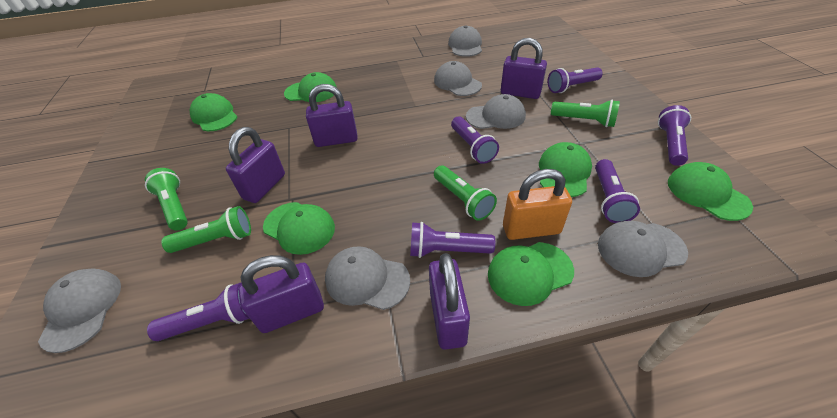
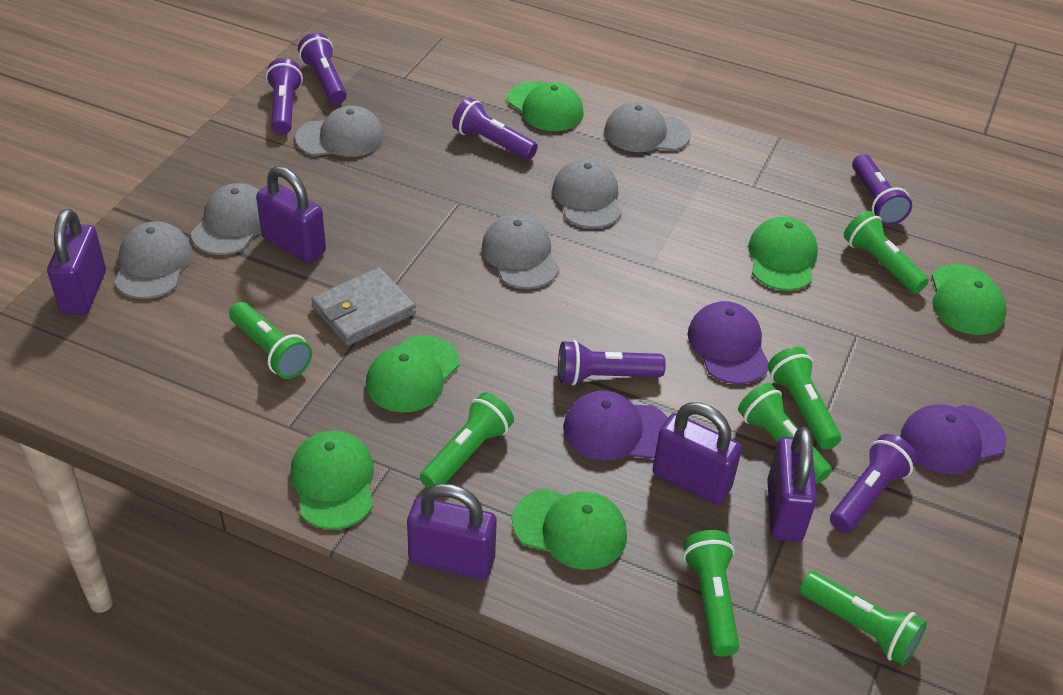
green flashlight: [145,168,188,230] [161,206,251,253] [434,165,497,221] [551,100,620,127] = 4 -> [229,302,312,379] [420,392,514,488] [683,530,739,657] [738,383,832,484] [768,347,841,449] [800,571,927,666] [844,211,929,294] = 7
grey wallet: none = 0 -> [311,267,416,346] = 1
orange padlock: [503,169,572,240] = 1 -> none = 0
purple cap: none = 0 -> [563,391,668,460] [688,301,769,384] [900,404,1006,474] = 3

